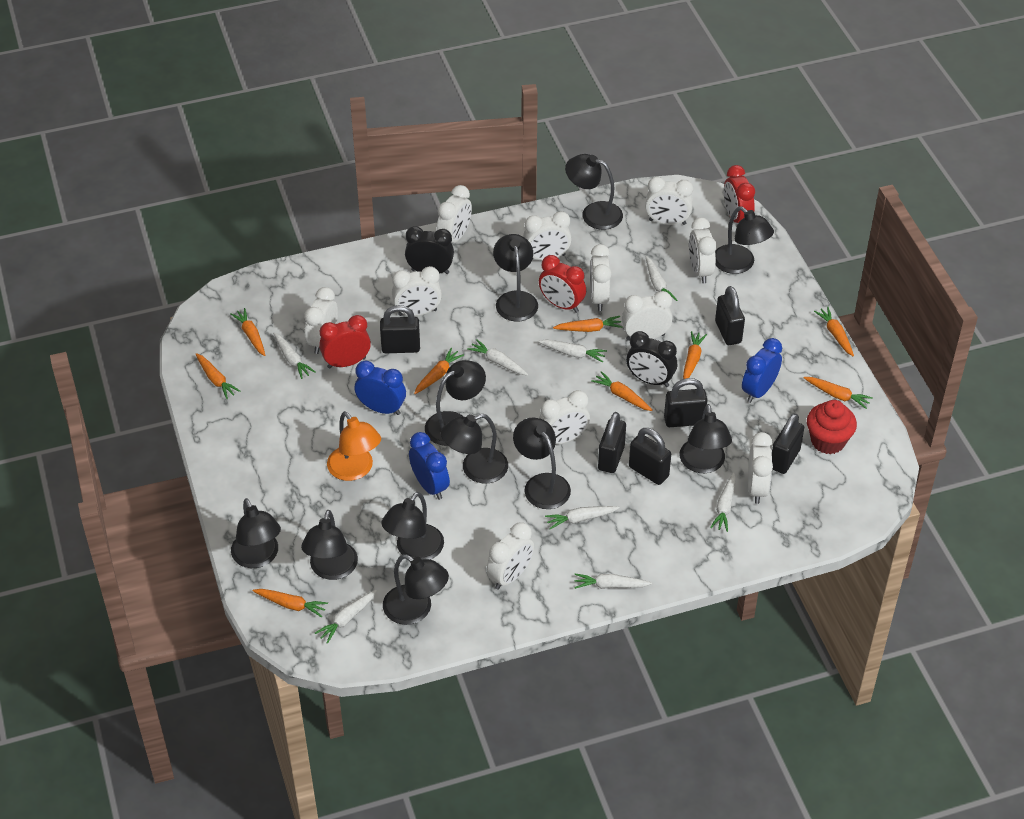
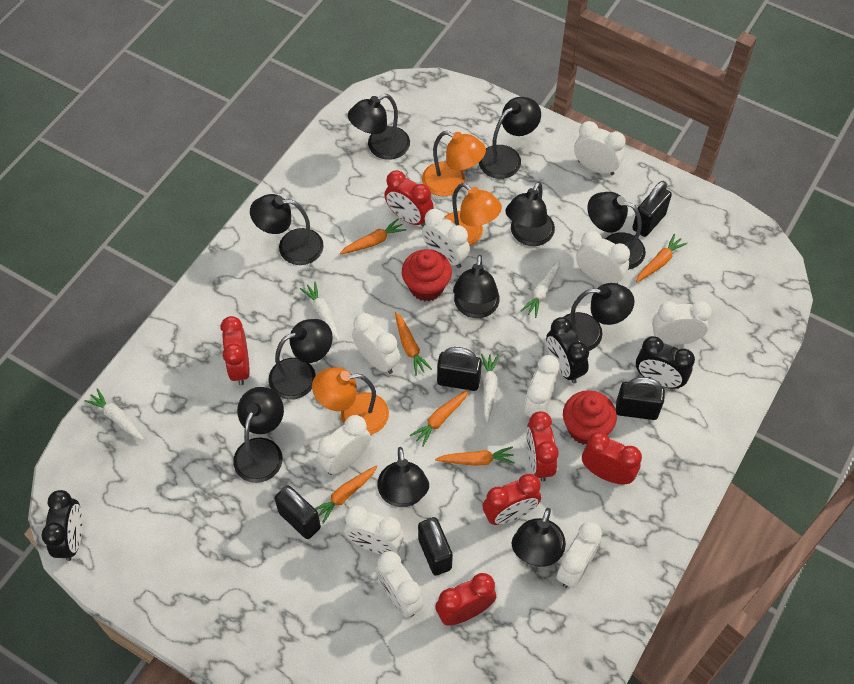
black clock: [405,226,454,274] [626,331,677,387] = 2 -> [41,490,83,561] [546,317,589,384] [636,336,695,389] = 3
black padlock: [380,305,420,353] [598,412,626,473] [629,428,671,485] [664,378,707,427] [715,286,745,345] [772,413,804,474] = 6 -> [275,485,321,539] [418,517,453,576] [437,347,482,391] [616,377,665,420] [632,181,672,237] = 5
blue clock: [355,361,406,415] [409,432,450,500] [742,338,782,403] = 3 -> none = 0
orange carrot: [196,353,241,399] [230,308,265,356] [253,589,328,617] [414,348,464,394] [553,316,622,332] [591,371,653,411] [683,331,707,379] [804,377,873,409] [814,307,854,356] = 9 -> [314,466,377,524] [339,219,406,254] [395,312,432,376] [410,389,469,447] [435,446,515,466] [636,234,688,283] = 6
orange lamp: [327,411,381,481] = 1 -> [312,367,389,435] [422,131,486,196] [445,183,502,246] = 3
red clock: [319,315,371,369] [539,255,586,313] [724,165,755,223] = 3 -> [220,316,250,386] [384,170,434,227] [435,573,496,626] [483,474,541,525] [526,411,559,481] [582,432,642,484] = 6
red cupcake: [807,400,857,454] = 1 -> [402,249,452,301] [563,390,617,445] = 2
white carrot: [273,332,315,379] [315,590,377,644] [467,339,529,375] [538,340,607,363] [545,506,620,529] [574,574,652,589] [646,256,677,301] [710,473,736,532] = 8 -> [84,388,144,440] [300,282,340,342] [481,354,499,423] [521,260,560,318] = 4
white clock: [304,287,338,354] [392,266,442,316] [437,185,472,243] [487,522,534,590] [523,211,572,261] [539,390,590,444] [590,244,611,311] [622,291,672,341] [645,177,693,225] [689,217,717,283] [748,432,773,504] = 11 -> [317,415,371,475] [344,506,404,554] [352,313,401,374] [376,551,424,617] [422,209,470,268] [524,355,559,417] [556,522,602,588] [574,121,626,175] [576,231,630,284] [652,301,712,345] = 10

